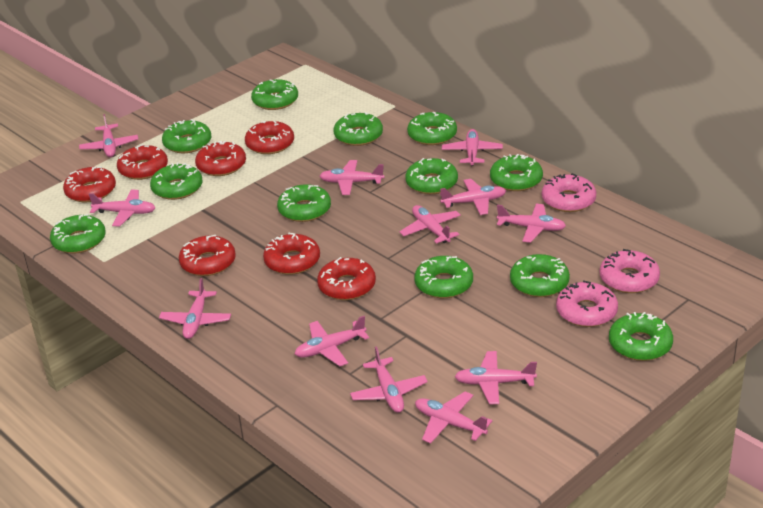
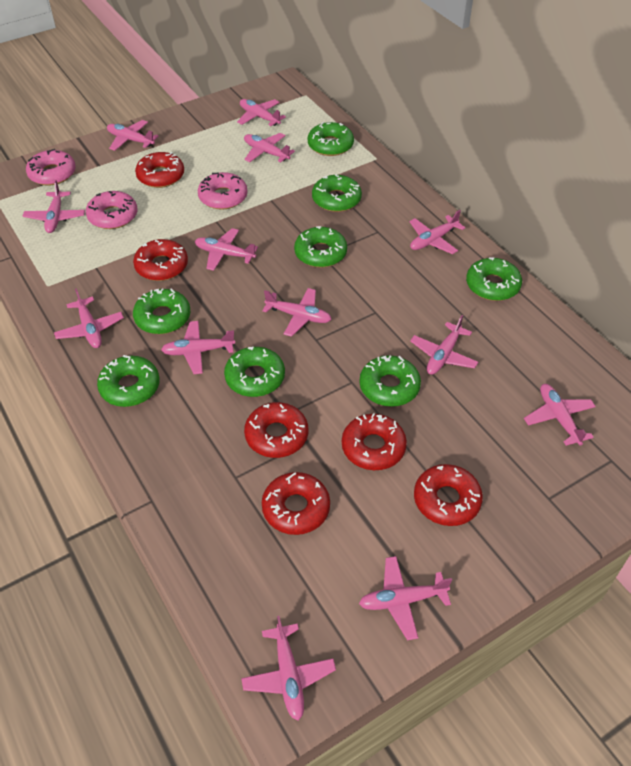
green donut: [50,214,106,254] [150,163,203,200] [162,119,211,153] [251,79,298,110] [277,184,331,222] [333,112,383,146] [405,158,458,194] [407,112,457,145] [414,256,473,298] [490,154,543,191] [510,254,570,297] [609,312,673,361] = 12 -> [97,355,160,407] [133,288,190,334] [224,347,285,397] [294,226,347,268] [308,122,354,156] [312,175,362,212] [359,355,421,407] [466,257,522,301] = 8
pink plane: [79,114,138,157] [89,190,155,226] [159,278,231,339] [295,316,369,366] [320,160,385,195] [350,346,428,413] [400,205,461,244] [415,391,492,444] [440,179,506,215] [442,129,503,166] [455,351,537,404] [497,204,566,243] = 12 -> [23,180,85,233] [54,288,124,348] [107,120,159,151] [161,321,235,374] [195,228,258,271] [237,99,286,126] [241,616,336,720] [244,133,295,162] [262,288,332,337] [359,556,452,640] [409,210,465,254] [410,315,478,375] [524,384,596,446] = 13
red donut: [63,167,116,203] [117,144,168,180] [179,235,236,276] [195,141,246,176] [245,121,294,154] [263,232,320,275] [317,257,376,300] = 7 -> [133,239,188,281] [135,152,184,188] [244,402,308,458] [262,472,330,535] [342,413,407,470] [414,464,483,526] = 6

